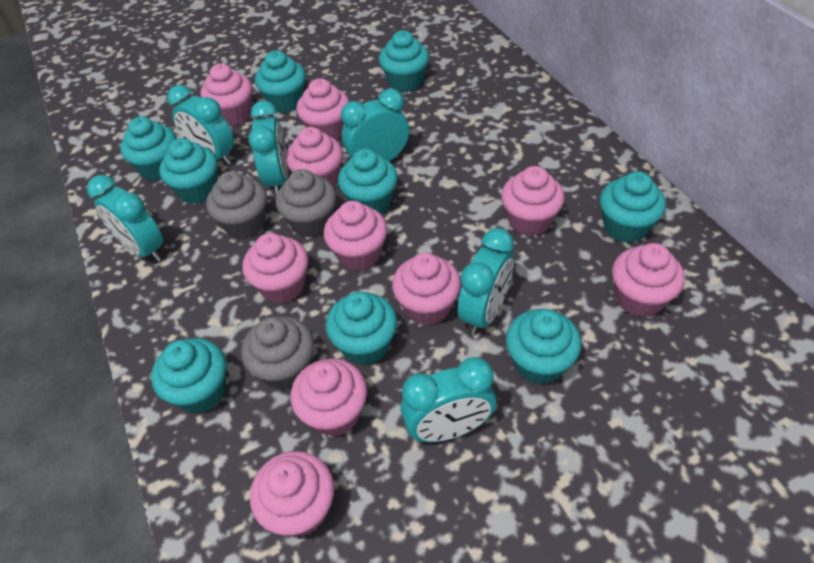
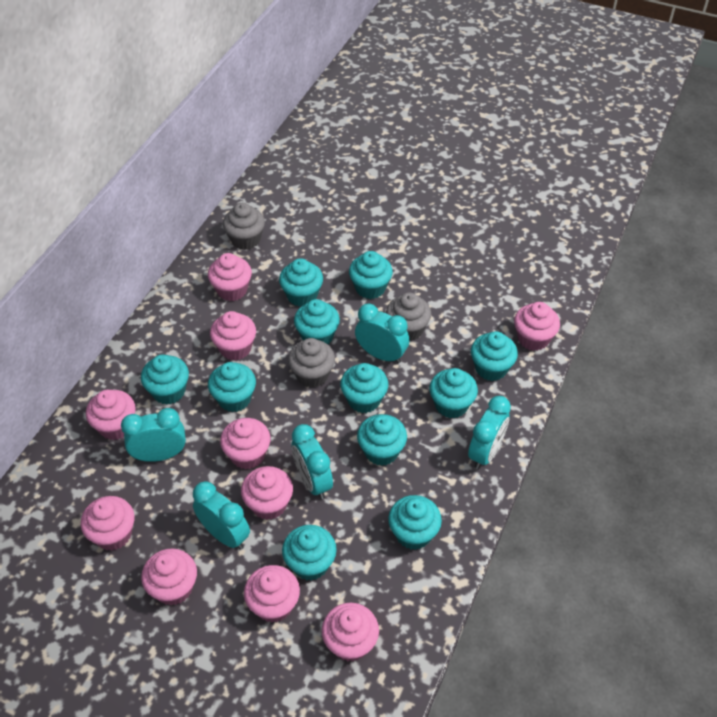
turquoise clock: [87,175,163,262] [167,85,234,165] [249,101,288,196] [341,89,409,161] [400,357,496,442] [458,228,514,335] = 6 -> [121,408,186,462] [193,481,250,549] [291,424,333,499] [355,303,409,363] [468,396,511,469] = 5
turquoise cupcake: [120,116,177,181] [151,338,226,414] [159,138,218,204] [255,50,306,113] [326,292,397,365] [338,149,398,213] [379,30,429,93] [506,309,582,385] [600,171,666,243] = 9 -> [141,354,189,405] [208,362,256,412] [279,258,323,306] [282,525,337,581] [294,299,340,344] [340,363,388,413] [349,251,393,299] [357,414,407,466] [388,495,442,550] [430,368,478,418] [471,331,518,381] = 11

